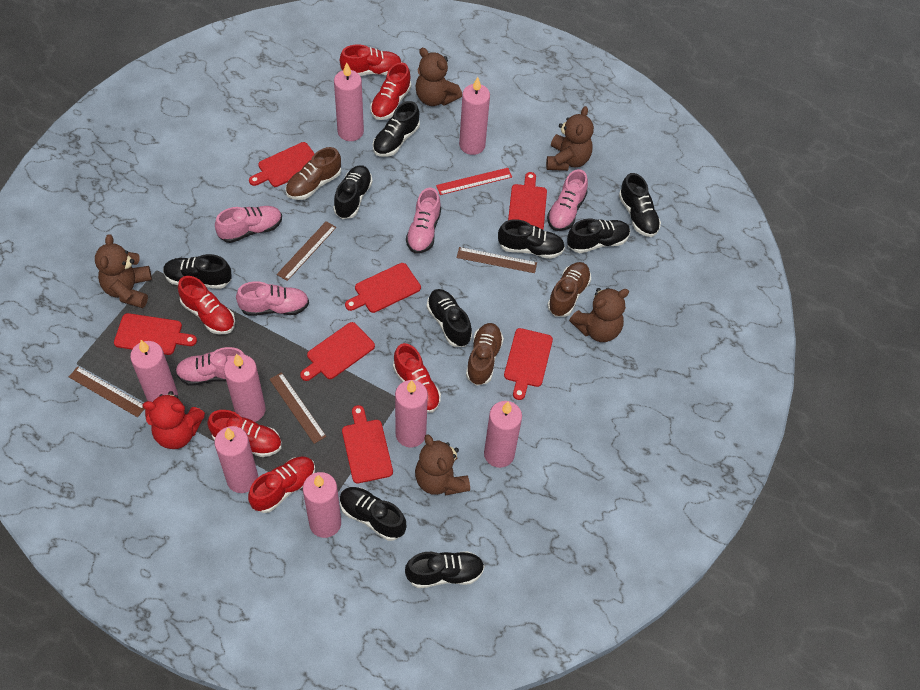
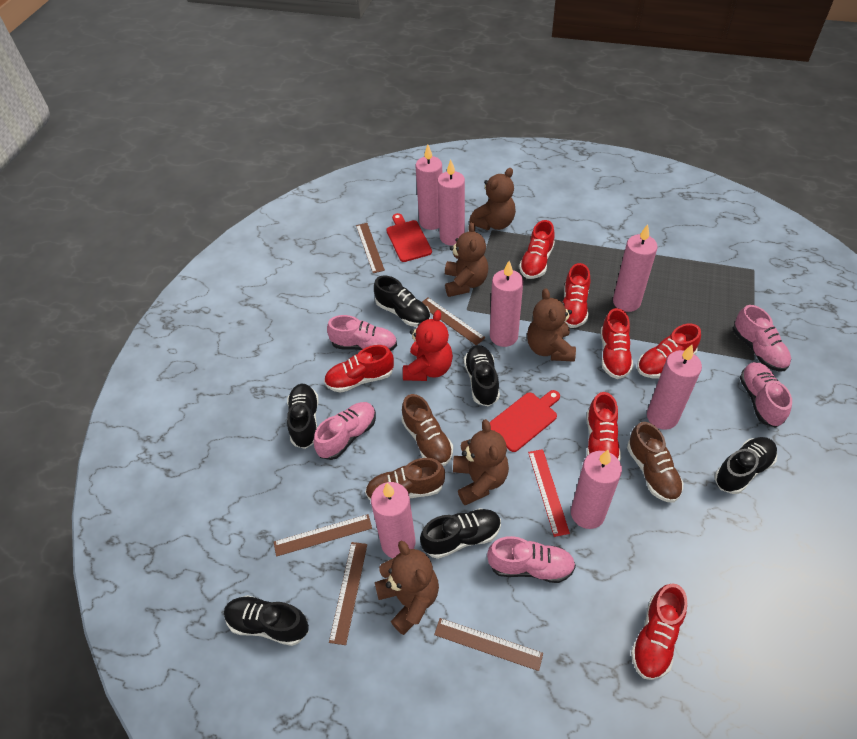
black shoe: [163,254,232,289] [333,165,373,219] [340,487,406,541] [373,101,420,157] [405,551,485,588] [427,289,472,347] [498,219,565,259] [567,219,630,253] [619,173,661,237] = 9 -> [224,595,309,646] [287,384,319,449] [374,276,430,327] [420,508,501,559] [464,345,500,407] [714,437,777,494] = 6
brown ruler: [69,367,144,417] [269,372,326,444] [277,221,336,281] [457,247,537,273] = 4 -> [274,514,372,557] [329,542,367,645] [356,223,385,273] [422,297,485,345] [434,618,543,671] = 5
pink candle: [130,340,178,402] [214,426,258,493] [224,354,266,422] [303,472,341,538] [334,63,364,141] [395,380,428,448] [459,77,490,155] [484,401,522,468] = 8 -> [371,482,415,558] [415,144,442,230] [438,159,465,246] [490,261,523,347] [571,450,622,529] [613,224,658,312] [647,345,702,430] = 7
red cutting board: [114,313,197,355] [249,142,315,187] [300,322,375,381] [342,405,393,483] [345,263,421,313] [504,328,553,400] [508,172,547,230] = 7 -> [386,213,432,262] [489,390,560,452] = 2
red shoe: [178,276,235,334] [207,410,282,457] [248,456,315,513] [340,44,401,76] [370,62,411,120] [393,343,441,413] = 6 -> [324,345,394,393] [519,220,555,279] [562,263,591,328] [587,392,621,461] [600,308,633,379] [631,583,687,680] [637,324,701,378] = 7

